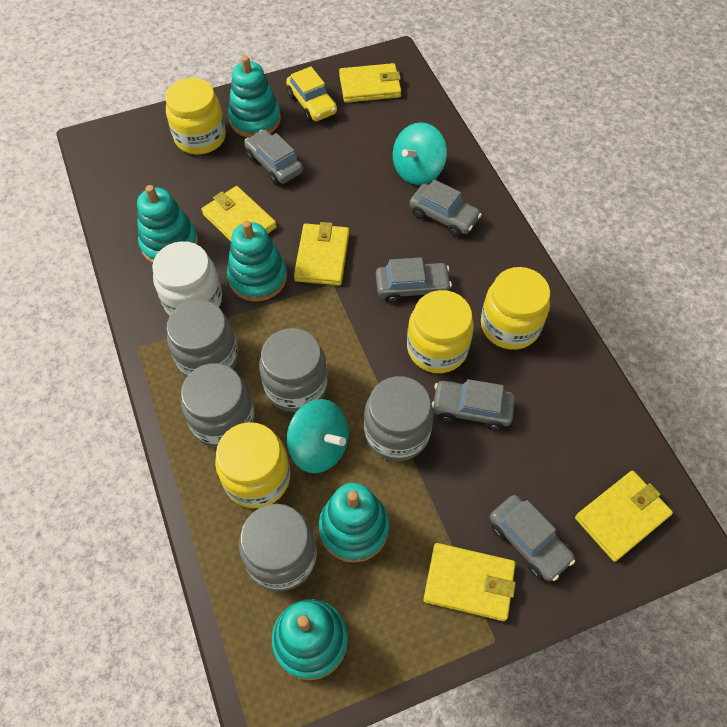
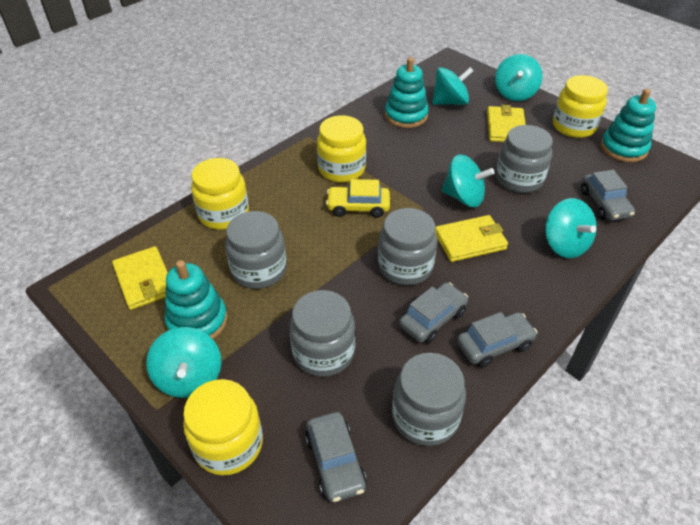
grey car: [244,130,303,185] [376,257,452,303] [409,179,482,237] [432,379,515,430] [490,495,575,581] = 5 -> [305,412,367,502] [399,282,468,343] [457,312,538,368] [581,170,635,221] = 4
turquoise spinning top: [287,399,349,473] [393,122,447,185] = 2 -> [146,327,221,398] [432,67,473,105] [442,154,494,207] [495,54,542,101] [545,198,597,258] = 5
turquoise stacking toy: [137,185,198,263] [227,221,287,302] [228,56,281,138] [272,599,348,680] [319,483,389,563] = 5 -> [165,260,227,339] [385,57,429,128] [601,89,656,162] = 3
white jar: [152,241,222,316] = 1 -> none = 0
yellow wallet: [202,186,277,241] [294,222,349,286] [339,63,401,103] [423,543,516,621] [575,471,673,562] = 5 -> [112,246,168,310] [435,215,508,262] [487,105,526,142] = 3

